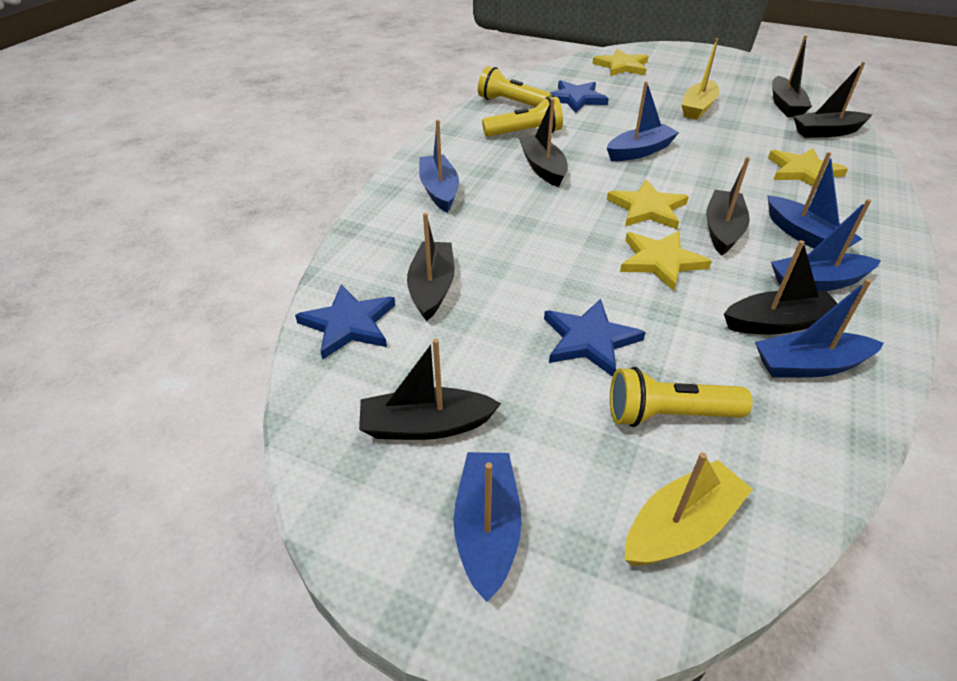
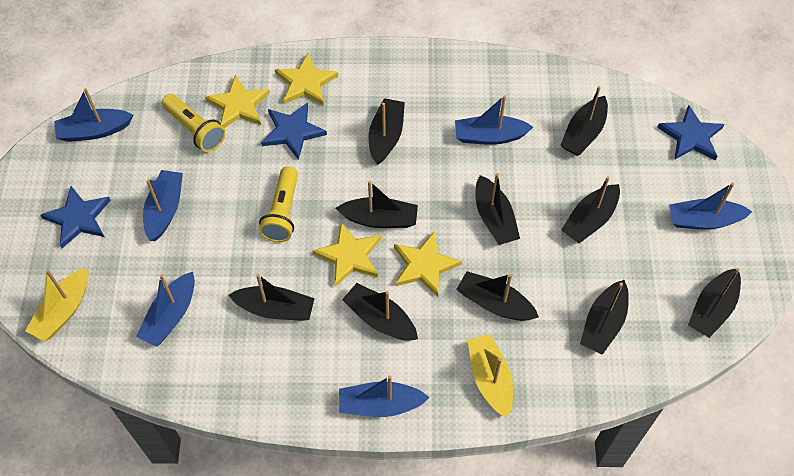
black boat: [359,339,501,440] [407,213,455,321] [519,98,568,187] [706,157,750,255] [724,240,838,334] [772,36,812,117] [793,62,872,138] = 7 -> [229,274,315,321] [336,181,418,228] [342,283,418,341] [368,98,405,165] [456,271,539,321] [476,173,520,245] [560,86,608,156] [561,176,620,243] [580,280,629,355] [688,268,741,338] = 10
yellow flashlight: [478,66,552,107] [482,96,563,137] [610,367,753,427] = 3 -> [162,94,225,152] [259,166,298,242] = 2

